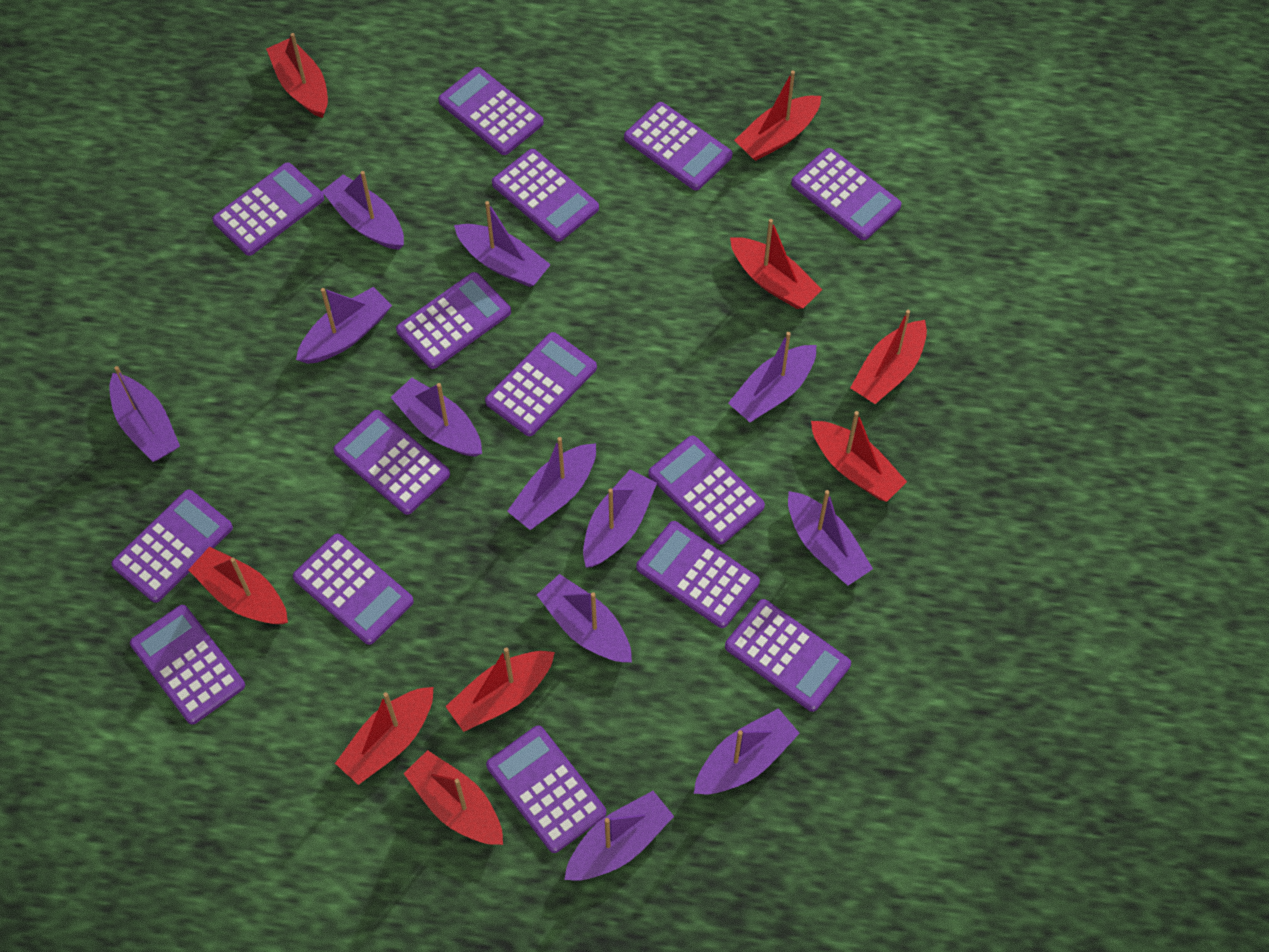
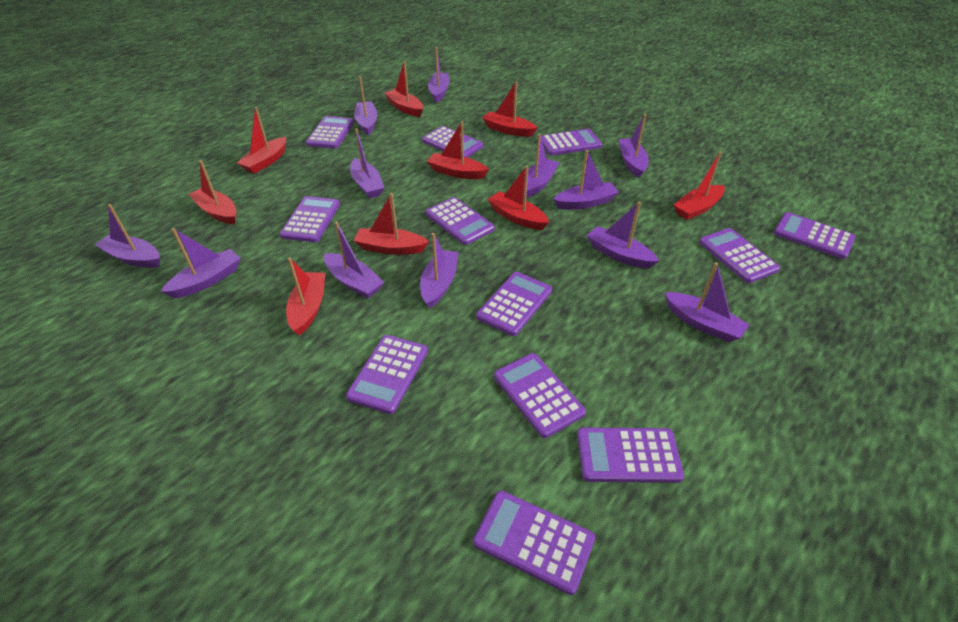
purple calculator: [111,490,233,603] [130,605,245,725] [212,163,324,256] [293,534,414,645] [333,410,450,515] [396,272,511,369] [438,67,544,155] [485,332,597,436] [486,726,606,853] [492,149,599,242] [624,102,732,190] [636,521,760,628] [648,435,765,544] [725,599,851,712] [791,148,901,240] = 15 -> [280,196,340,242] [306,116,354,148] [346,335,428,414] [422,126,483,157] [426,197,495,245] [473,490,595,595] [476,272,552,336] [494,353,586,438] [541,129,602,155] [577,428,684,483] [699,228,780,283] [774,212,855,259] = 12

